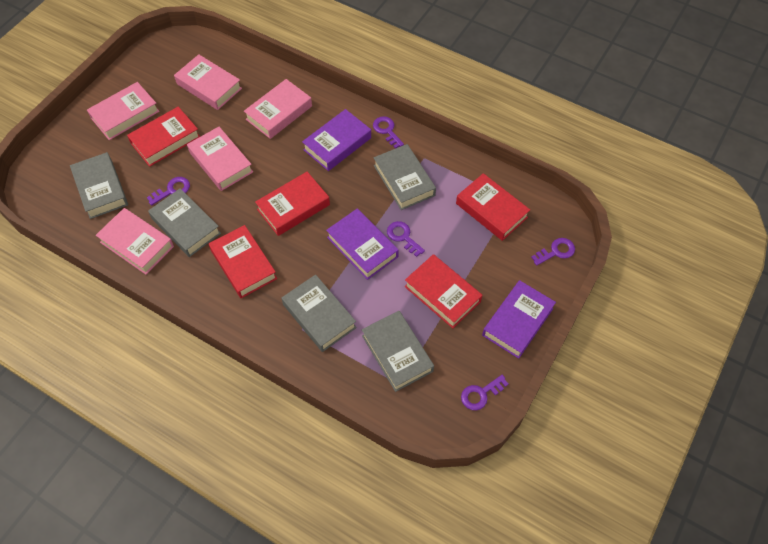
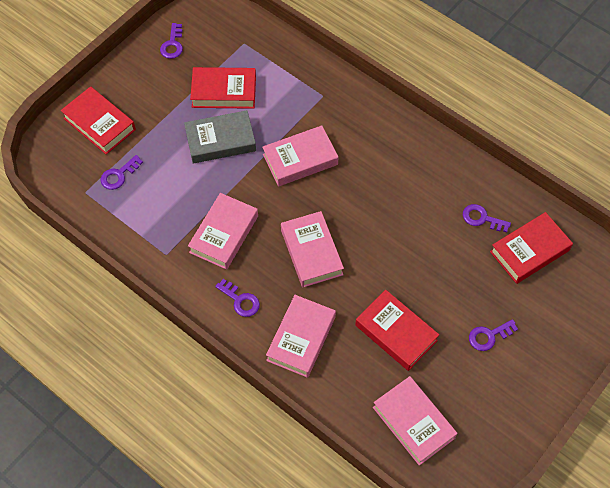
grey book: [70,152,128,219] [148,188,221,257] [282,275,357,352] [362,311,434,392] [374,144,436,210] = 5 -> [184,110,256,163] = 1
purple book: [302,109,371,171] [326,208,399,280] [482,280,556,359] = 3 -> none = 0
red book: [127,107,200,167] [209,225,277,298] [255,172,330,236] [405,254,482,328] [456,173,530,241] = 5 -> [61,86,136,154] [190,67,256,109] [355,290,439,371] [490,212,573,284] = 4

